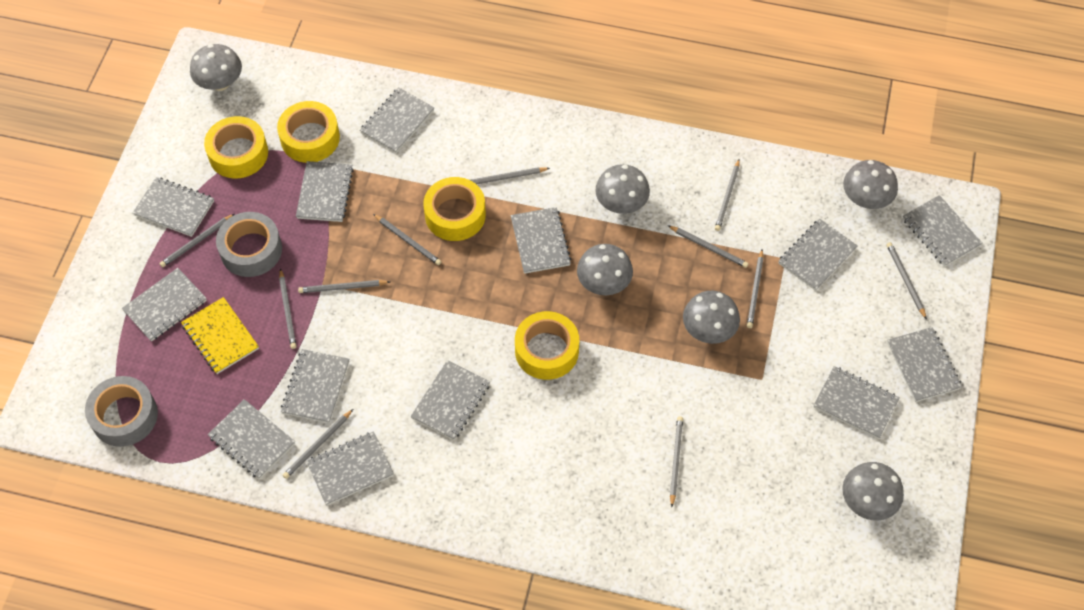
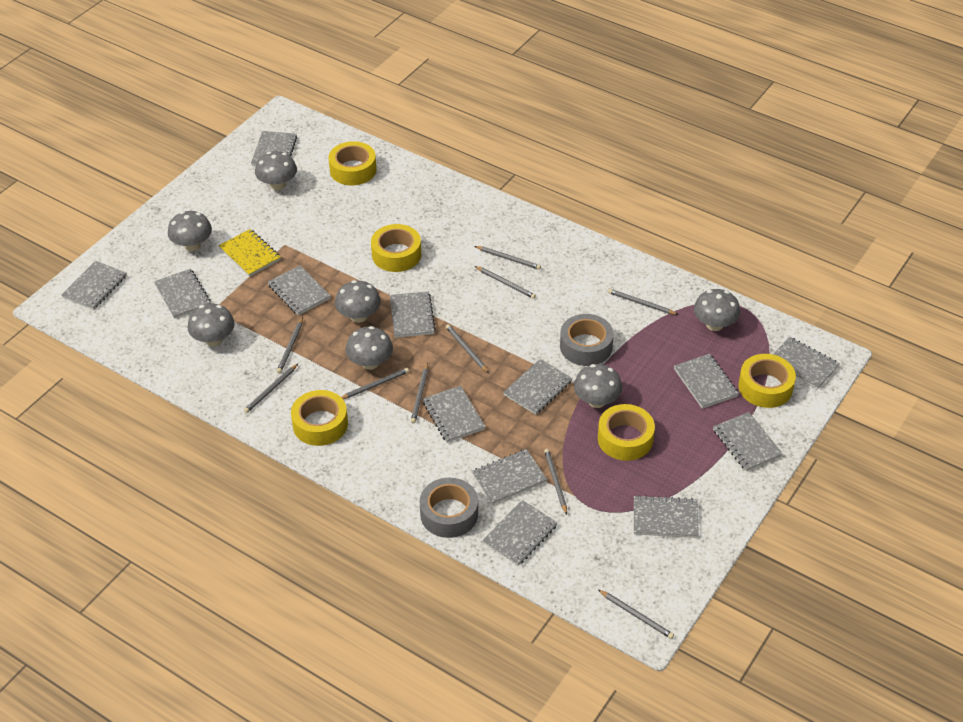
grey mushroom: [190,44,242,91] [577,244,633,295] [595,164,650,214] [683,291,740,344] [842,462,904,520] [843,160,898,209] = 6 -> [168,211,212,251] [188,304,235,346] [255,151,297,190] [335,280,381,323] [346,326,393,370] [574,364,622,408] [694,289,740,331] = 7
grey pencil: [159,214,234,267] [279,269,297,349] [283,409,353,479] [298,280,390,293] [373,214,441,265] [471,167,550,185] [667,225,749,268] [670,416,683,507] [715,159,740,231] [747,249,764,328] [886,242,927,320] = 11 -> [244,364,298,413] [277,317,303,373] [341,368,409,399] [411,363,428,423] [446,324,489,373] [475,246,541,270] [475,266,536,299] [544,449,567,515] [598,590,674,639] [608,289,678,315] = 10
yellow tape: [204,116,268,179] [277,101,340,163] [423,177,486,241] [515,311,579,380] = 4 -> [291,390,348,446] [328,141,377,186] [371,224,421,272] [598,404,655,461] [738,354,796,408] = 5

